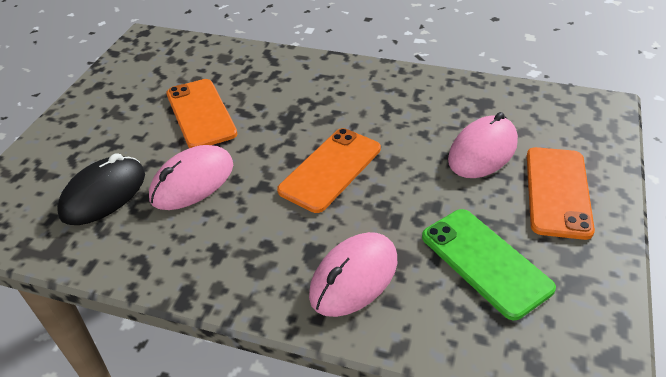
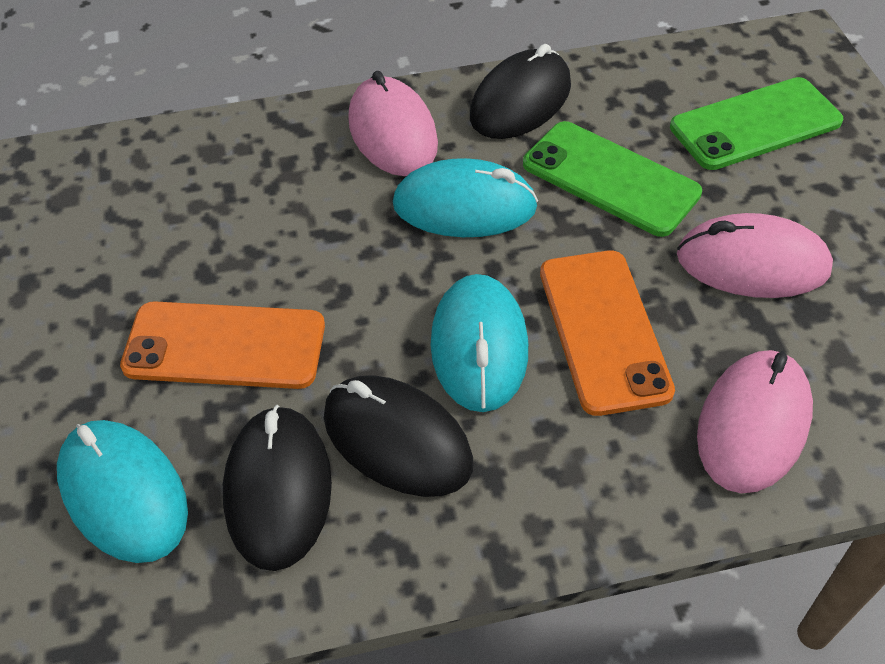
black mouse: [57,153,145,225] = 1 -> [223,405,332,571] [324,375,473,497] [470,44,571,139] = 3
green phone: [422,209,556,320] = 1 -> [523,121,702,237] [670,77,843,170] = 2
orange phone: [166,79,237,148] [277,128,381,213] [527,147,595,240] = 3 -> [120,301,325,389] [540,250,675,416] = 2
turquoise mouse: none = 0 -> [57,420,188,563] [393,158,538,237] [431,274,528,412] = 3

